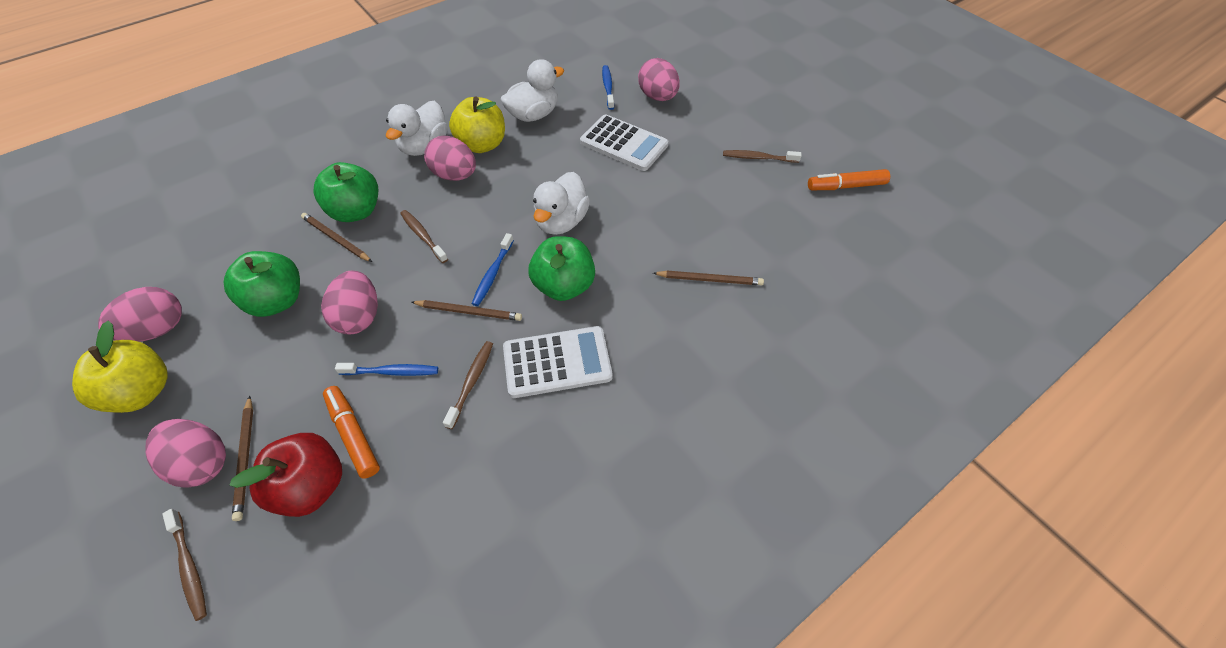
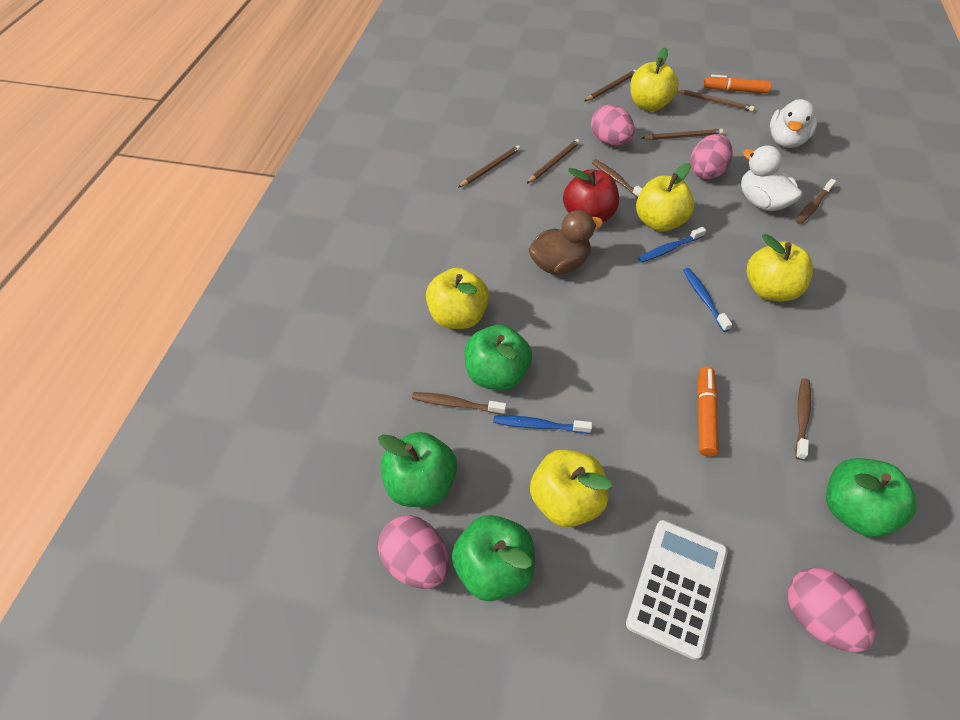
brown duck: none = 0 -> [528,210,603,275] = 1
brown pencil: [232,395,253,521] [301,213,372,262] [411,300,522,321] [653,271,764,285] = 4 -> [458,145,521,188] [527,139,580,184] [584,70,637,101] [642,129,723,140] [677,89,755,112] = 5
green apple: [224,251,300,317] [314,162,378,222] [529,236,595,301] = 3 -> [378,432,457,507] [452,515,535,601] [464,325,532,390] [826,458,917,537] = 4
pink egg: [98,287,182,342] [145,419,226,488] [321,271,378,334] [424,136,476,181] [638,58,680,101] = 5 -> [378,515,449,589] [591,104,635,146] [690,134,733,180] [788,567,875,652] = 4
white calculator: [503,326,613,398] [580,114,669,171] = 2 -> [626,520,728,660] = 1
white duck: [386,101,448,156] [500,59,564,122] [533,172,590,235] = 3 -> [741,145,802,211] [770,99,817,148] = 2
yellow apple: [72,321,168,413] [449,97,505,153] = 2 -> [426,268,489,329] [530,449,612,527] [630,47,679,111] [636,163,694,232] [747,234,813,301] = 5

